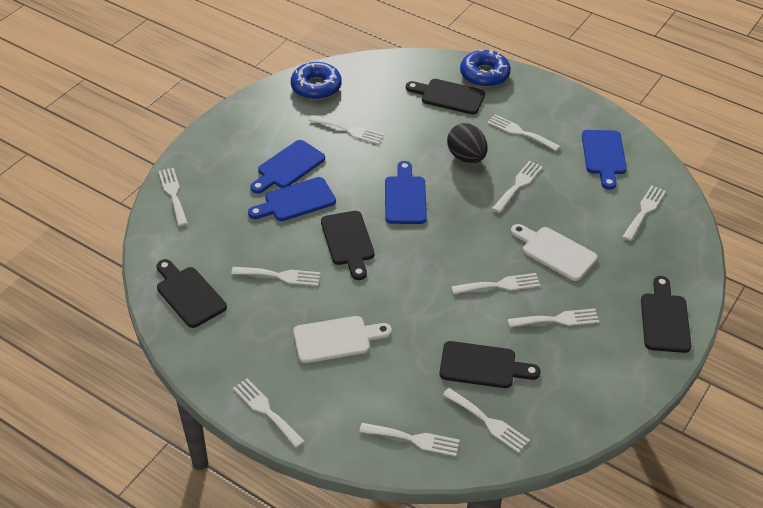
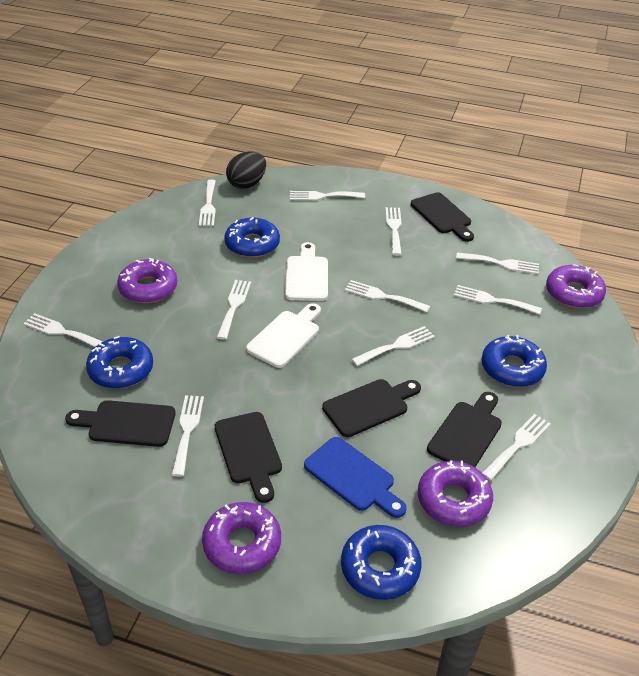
blue cutting board: [248,177,336,221] [250,140,325,194] [385,161,427,224] [582,130,627,190] = 4 -> [304,437,407,518] = 1
blue donut: [291,62,342,100] [460,50,511,87] = 2 -> [86,336,153,389] [224,217,280,258] [341,525,422,600] [482,335,547,387] = 4
purple donut: none = 0 -> [117,258,177,303] [202,502,281,574] [418,460,493,527] [546,264,606,308] = 4

